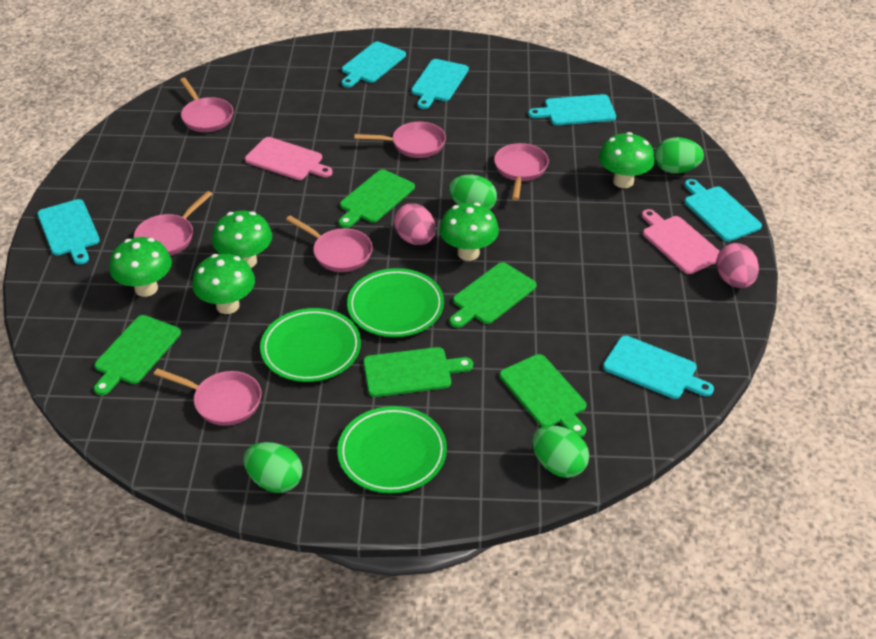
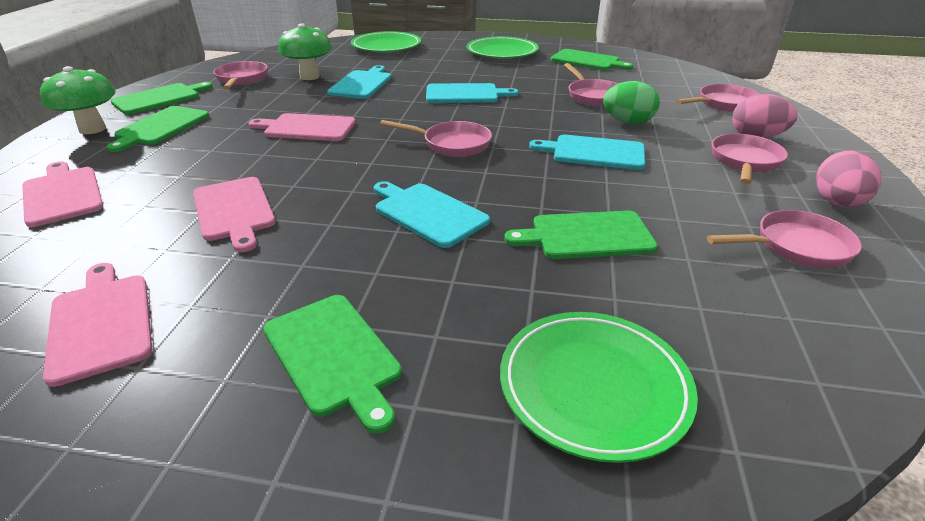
green egg: [243,442,303,493] [449,175,497,210] [532,425,589,478] [655,137,704,174] = 4 -> [603,81,660,124] = 1
green mushroom: [109,237,172,297] [192,254,255,314] [212,211,272,268] [439,203,499,261] [599,132,655,188] = 5 -> [40,66,116,134] [278,24,332,80] = 2
pink cutting board: [245,137,333,180] [642,209,720,274] = 2 -> [22,161,103,227] [43,263,152,387] [193,177,276,252] [249,113,356,141] = 4
turquoise cutting board: [37,199,100,264] [341,42,406,87] [411,59,469,109] [528,94,616,125] [603,336,714,399] [684,179,762,241] = 6 -> [327,65,391,99] [374,181,490,248] [426,83,518,103] [529,135,645,170] = 4

